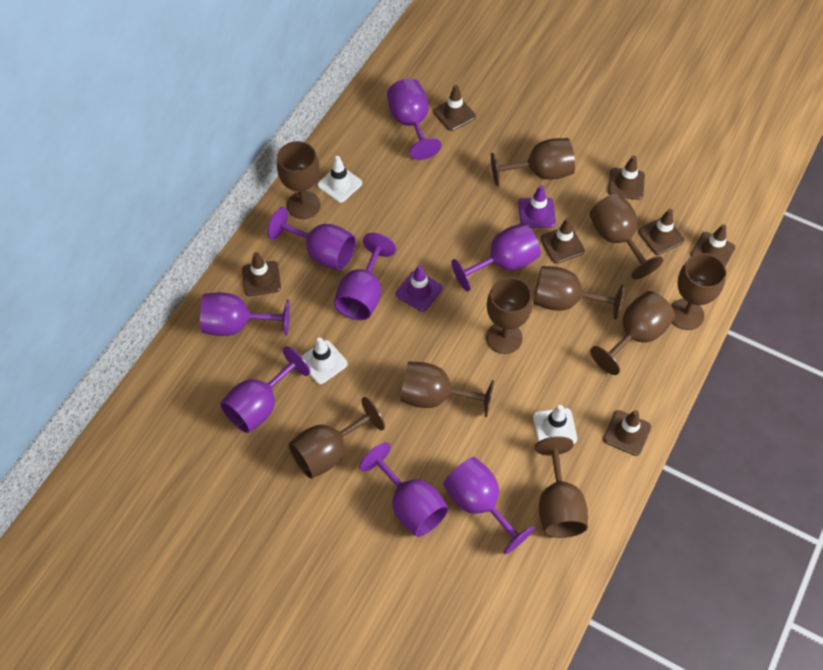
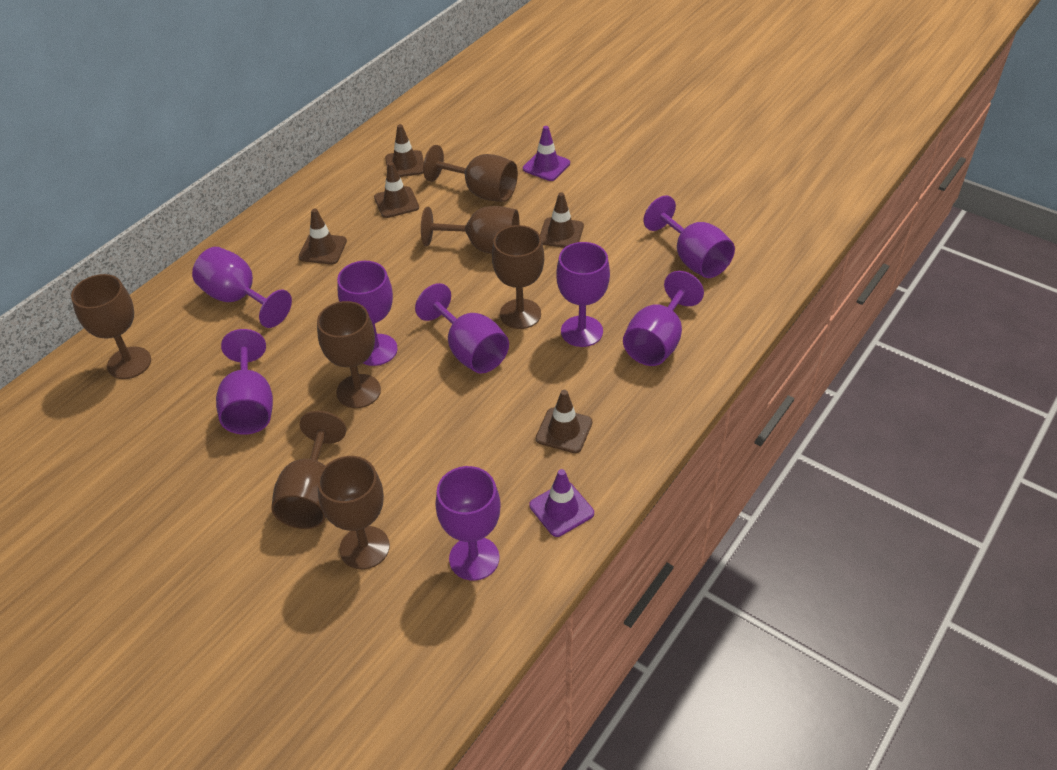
brown goblet: [277,141,321,219] [288,397,385,479] [400,361,494,417] [486,277,533,354] [491,138,575,186] [533,266,624,320] [535,436,588,538] [589,193,663,279] [590,291,675,375] [671,253,726,330] = 10 -> [71,274,151,379] [271,411,346,529] [317,301,381,408] [318,456,390,569] [421,206,520,254] [423,145,518,202] [492,225,544,329] = 7
brown traffic cone: [242,252,281,296] [433,85,476,131] [540,218,585,263] [603,410,651,456] [608,155,645,200] [638,209,684,255] [691,224,735,267] = 7 -> [299,209,347,264] [374,162,419,218] [385,124,424,177] [536,390,592,453] [540,192,584,248] = 5
white traffic cone: [302,337,348,384] [317,156,362,203] [533,405,577,444] = 3 -> none = 0

